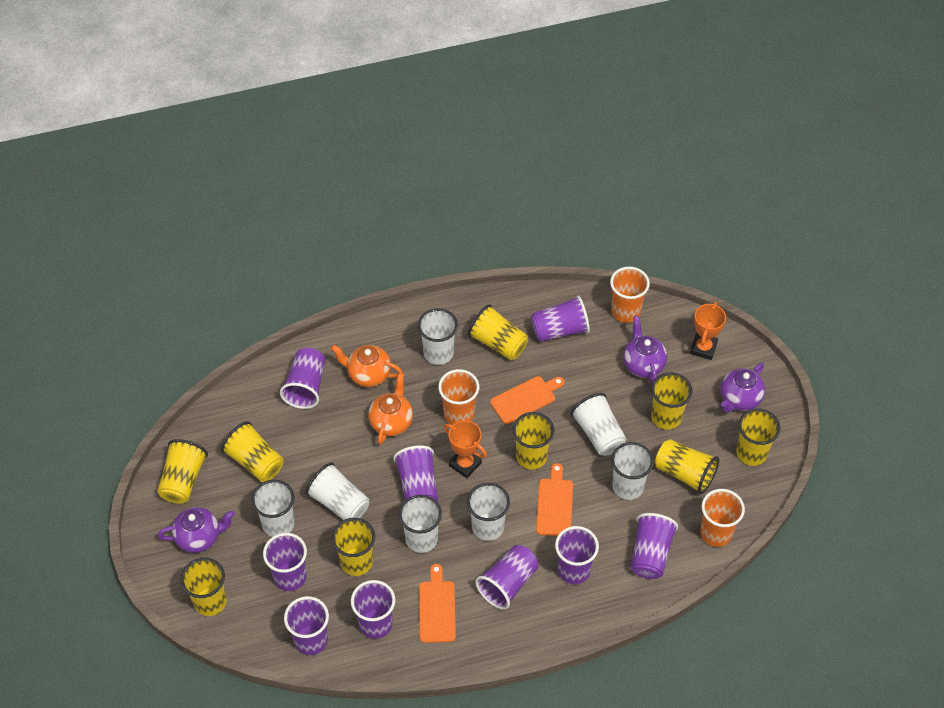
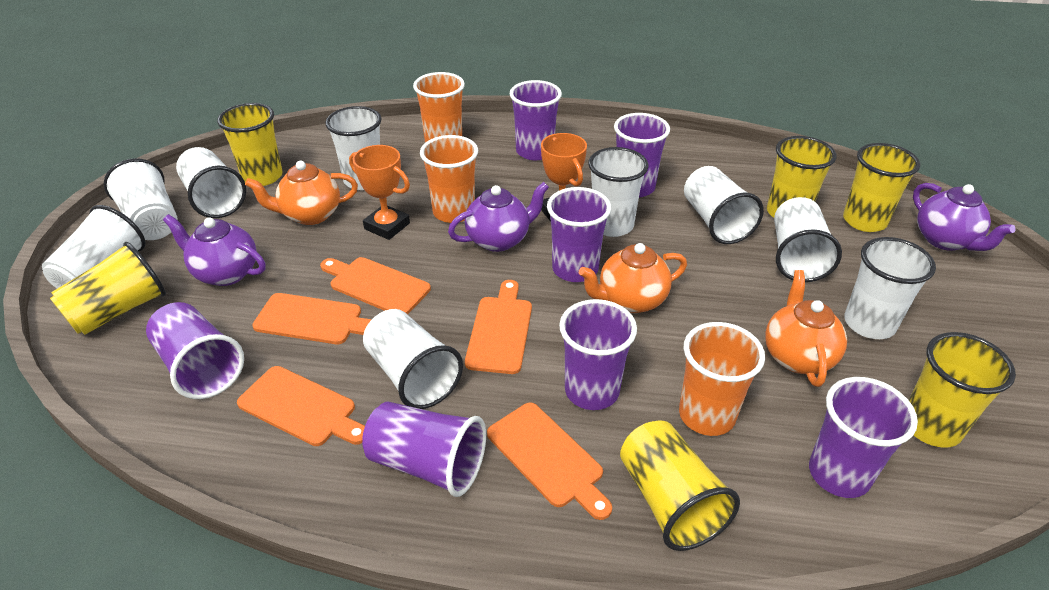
orange cutting board: [419,564,456,643] [490,376,564,424] [536,463,573,536] = 3 -> [237,366,365,446] [252,293,372,344] [320,257,431,315] [465,280,532,374] [487,402,612,520] = 5
orange teapot: [331,345,403,387] [368,373,413,445] = 2 -> [245,161,358,225] [579,243,687,313] [765,270,847,387] = 3
purple cup: [263,533,307,591] [280,348,326,409] [284,596,329,655] [351,580,395,639] [393,445,438,501] [475,545,538,610] [531,296,590,342] [555,526,599,584] [631,513,678,579] = 9 -> [146,302,244,399] [362,402,486,497] [510,80,562,160] [547,187,611,282] [559,299,637,410] [614,113,670,198] [809,377,918,498] = 7
white cup: [251,480,294,537] [306,462,369,520] [399,495,442,553] [418,308,458,365] [467,483,510,541] [570,393,626,456] [611,442,654,500] = 7 -> [42,205,146,288] [104,158,177,240] [176,147,246,218] [325,106,382,190] [363,309,463,409] [588,147,648,237] [684,166,764,244] [774,197,842,282] [844,237,936,339] = 9
yellow cup: [157,439,208,504] [180,558,227,616] [221,421,283,482] [332,518,375,576] [468,304,528,360] [513,412,554,469] [651,372,693,429] [655,439,719,494] [736,408,781,466] = 9 -> [50,242,166,335] [217,103,283,186] [620,421,740,551] [767,136,837,218] [843,143,920,232] [909,332,1016,448] = 6

